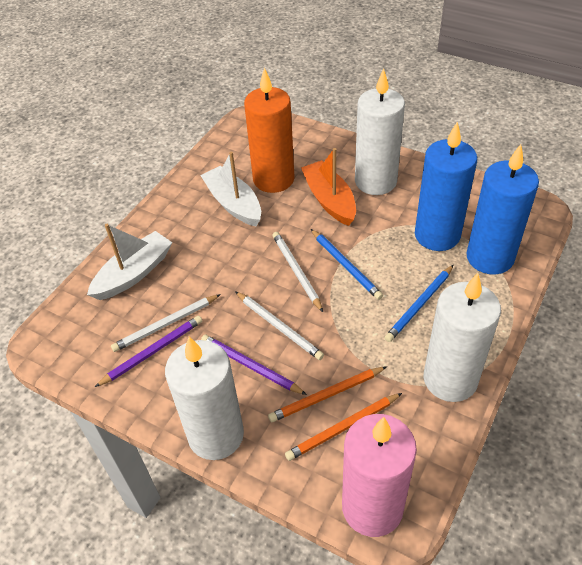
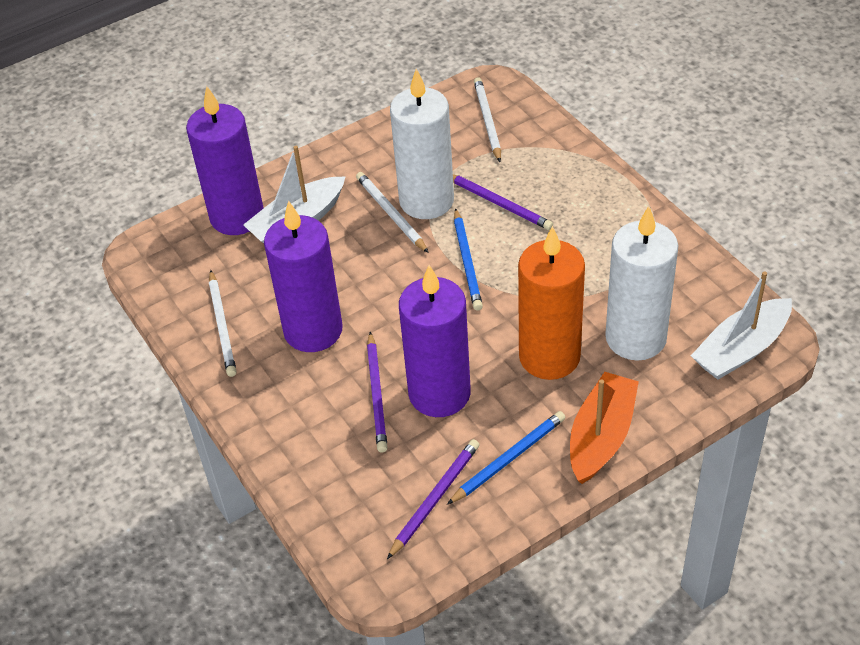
blue candle: [415,122,477,251] [466,144,539,274] = 2 -> none = 0
orange pencil: [268,366,387,422] [285,393,402,461] = 2 -> none = 0
pink candle: [342,414,417,537] = 1 -> none = 0
purple candle: none = 0 -> [186,86,264,235] [264,201,343,352] [399,265,471,417] = 3
purple pencil: [95,315,202,387] [201,335,307,395] = 2 -> [367,332,388,452] [387,439,480,559] [453,174,553,230] = 3
white candle: [165,336,244,460] [355,69,405,195] [423,273,501,402] = 3 -> [390,69,454,219] [605,206,679,361] = 2

